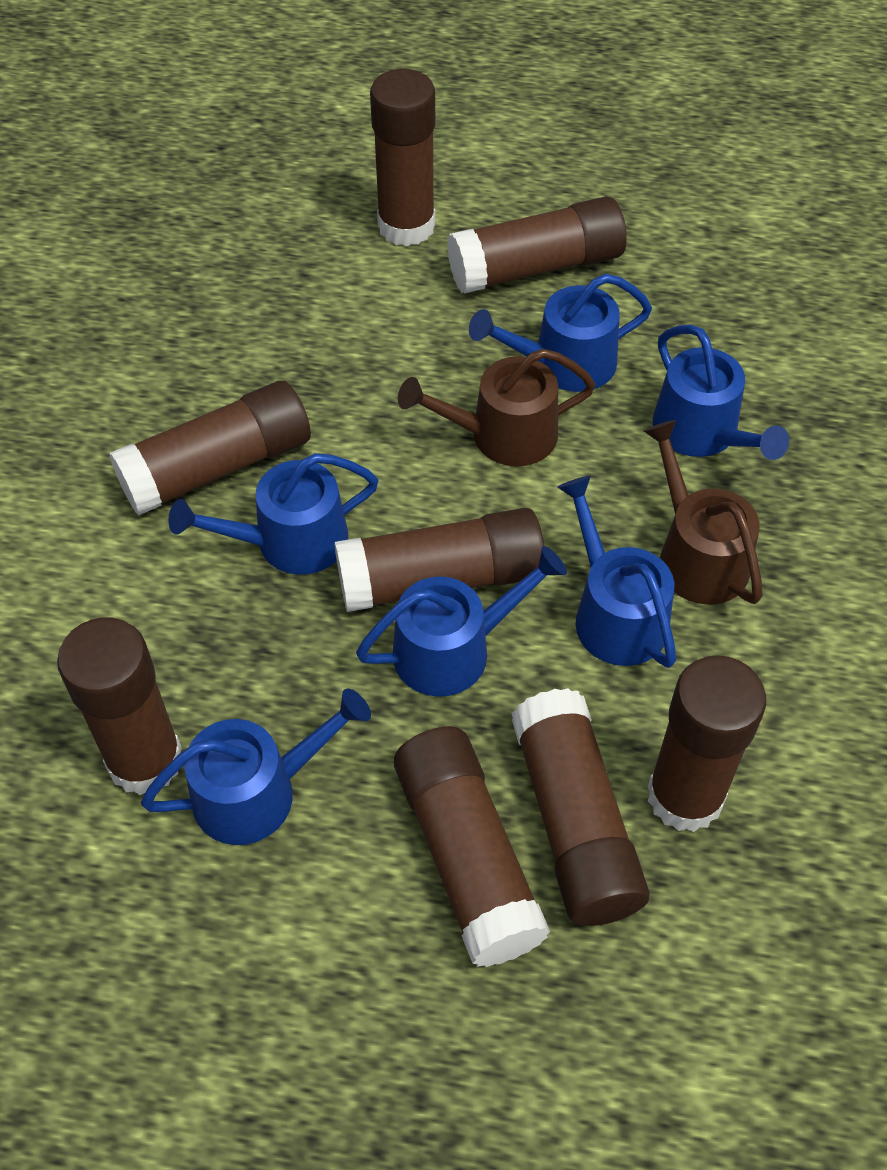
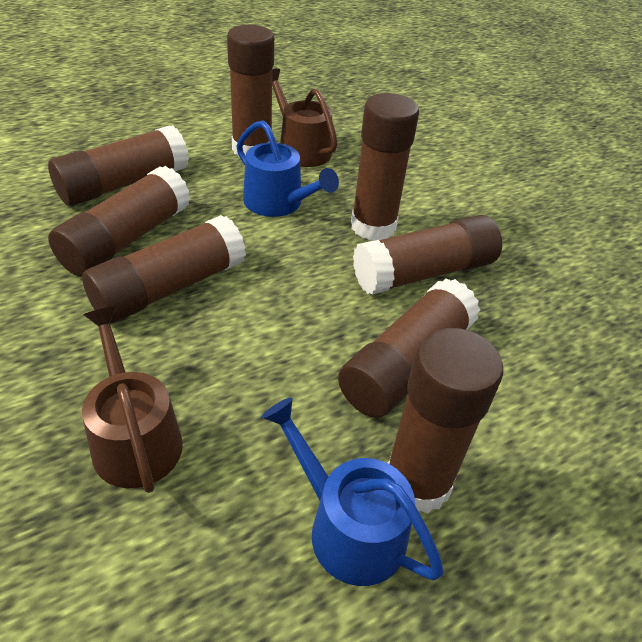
blue watering can: [141,689,371,845] [168,453,379,575] [356,546,567,697] [469,274,652,392] [558,476,676,668] [653,325,789,460] = 6 -> [236,120,339,217] [261,397,444,586] = 2

